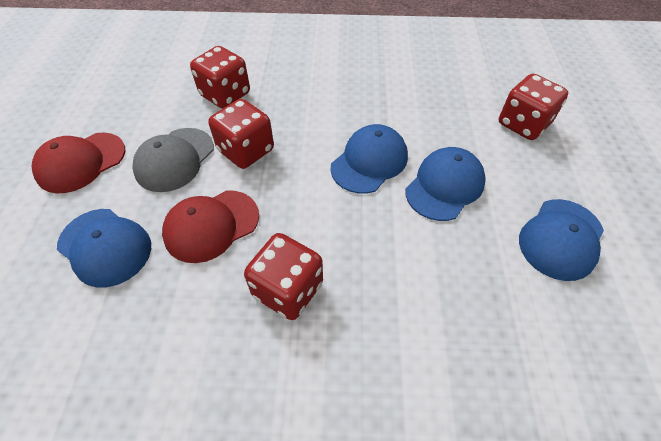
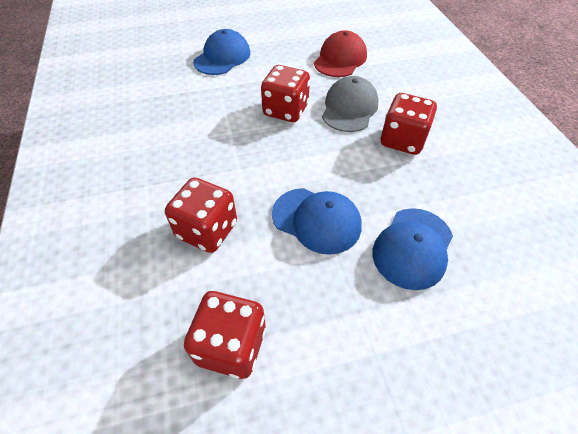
blue cap: [57,209,151,287] [331,124,408,194] [405,147,486,221] [519,199,604,281] = 4 -> [193,29,251,75] [272,188,362,255] [372,208,453,290] = 3
red cap: [32,133,125,193] [162,190,259,263] = 2 -> [314,30,367,77] = 1

